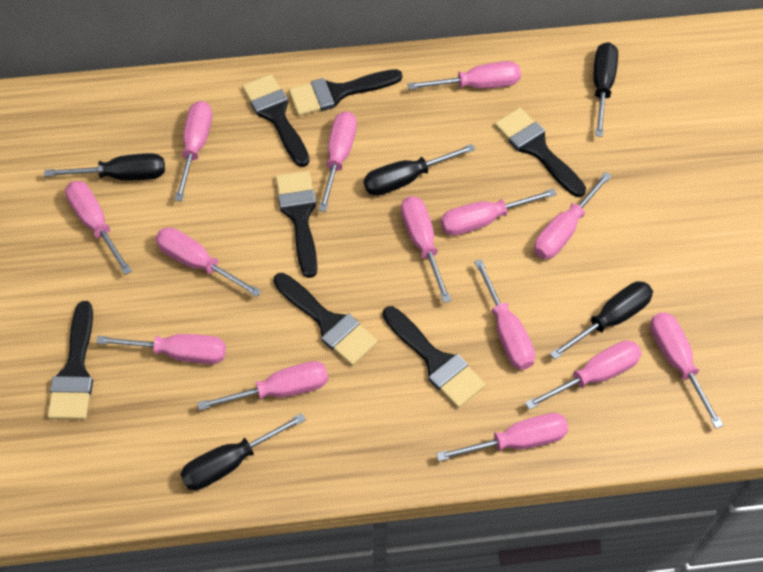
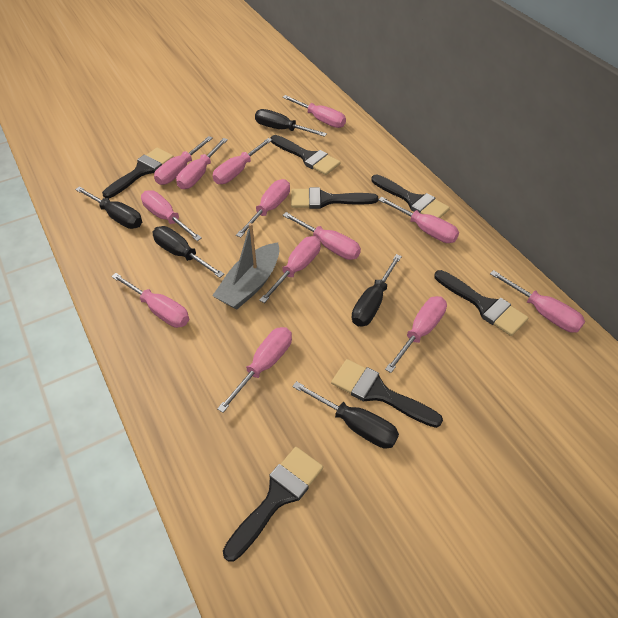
grey boat: none = 0 -> [212,223,279,309] = 1
pink screwdriver: [65,181,132,275] [96,334,226,364] [155,227,262,297] [175,101,212,201] [197,361,328,411] [318,111,357,212] [401,196,451,303] [407,61,521,90] [436,413,568,461] [441,188,557,236] [474,259,535,370] [525,341,642,410] [534,172,612,259] [650,312,723,429] = 14 -> [111,273,189,328] [141,190,202,241] [154,136,213,185] [176,138,228,189] [213,138,272,184] [217,327,292,413] [236,179,290,238] [259,236,321,303] [282,95,346,128] [282,212,361,260] [378,197,459,243] [385,296,447,373] [490,270,585,333] = 13

